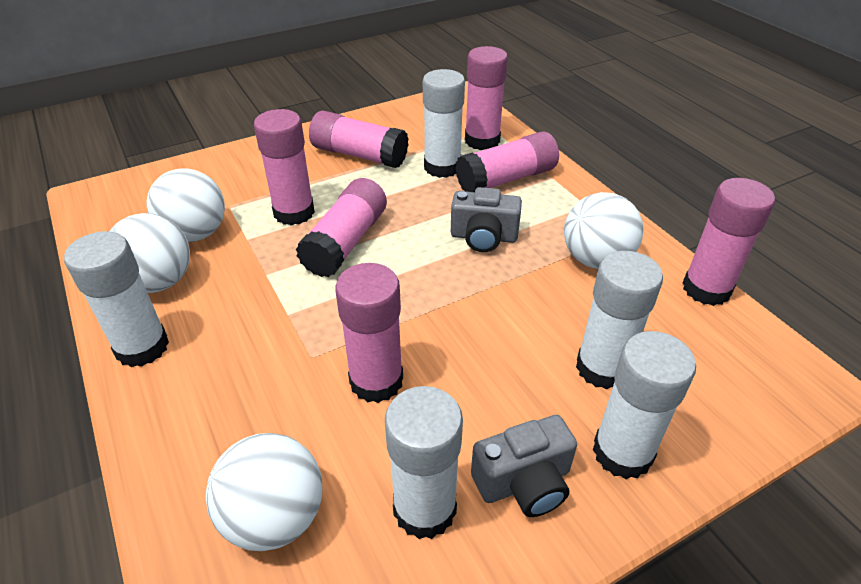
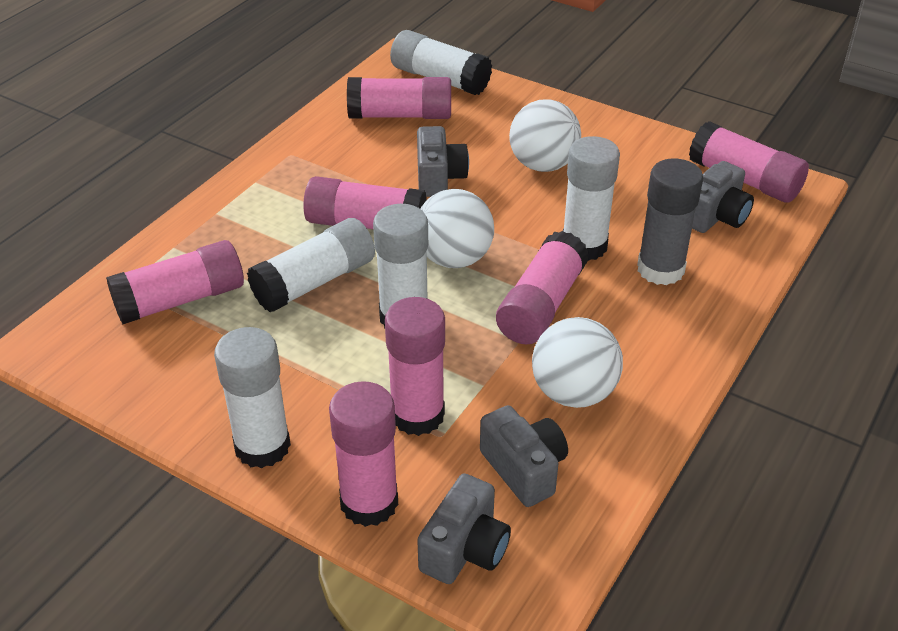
grey camera: [451,187,522,252] [471,415,577,517] = 2 -> [417,126,469,197] [417,473,511,584] [480,405,568,507] [692,161,754,233] = 4
grey glue stick: none = 0 -> [637,158,703,285] = 1
white ball: [110,213,190,293] [146,168,225,242] [206,433,322,551] [564,192,643,269] = 4 -> [420,189,494,268] [509,99,581,172] [532,317,623,408] = 3

